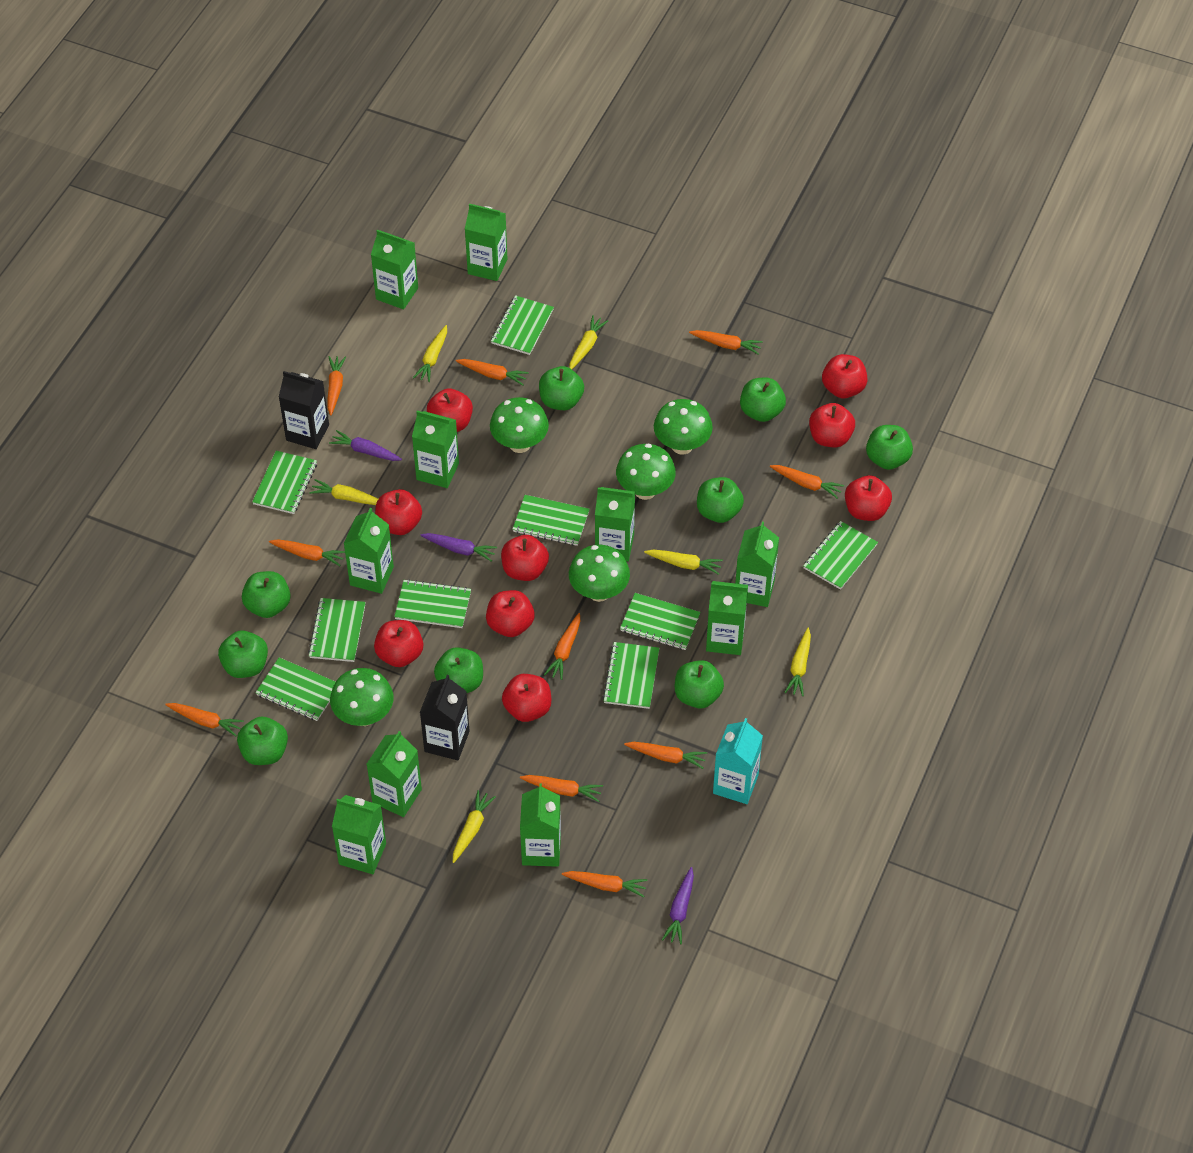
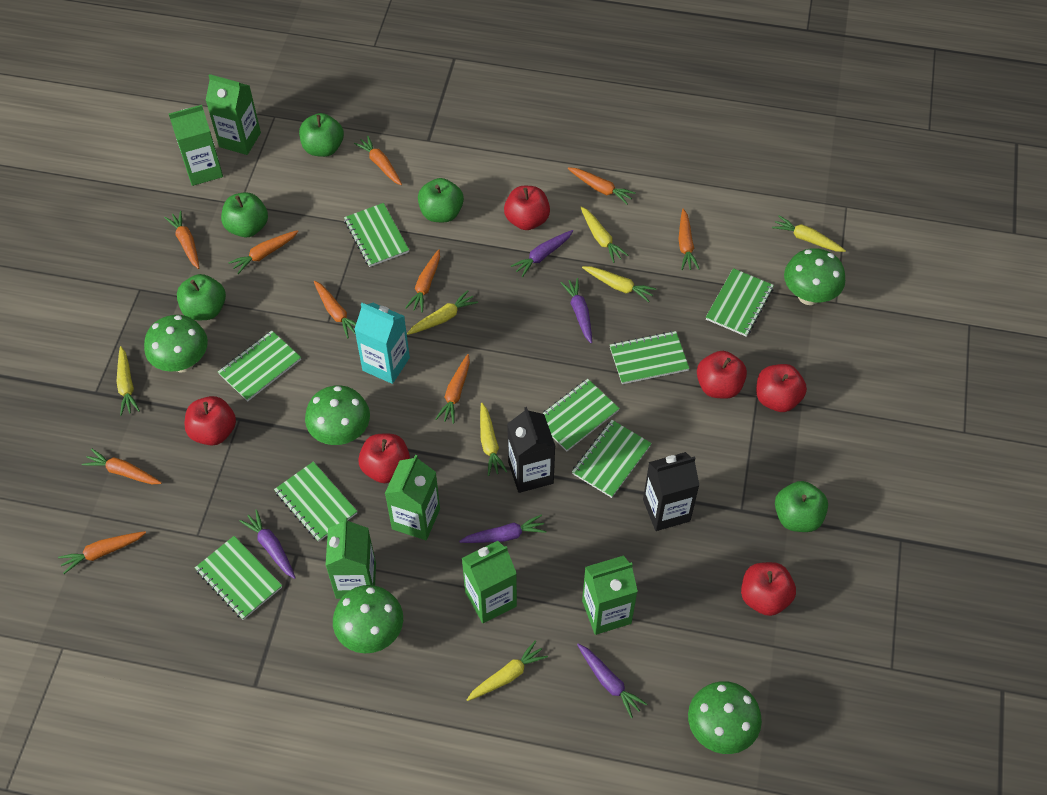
green apple: [218,630,268,678] [237,717,288,765] [242,571,291,618] [434,647,483,693] [539,366,584,410] [675,660,724,708] [697,477,744,523] [740,378,786,422] [866,425,913,470] = 9 -> [177,274,226,320] [221,192,268,237] [299,113,344,157] [418,178,464,222] [775,481,828,532] = 5
green carton: [332,795,386,874] [344,508,394,594] [367,731,422,817] [371,230,418,309] [412,411,459,488] [465,204,508,281] [520,784,561,867] [595,487,635,561] [706,581,748,655] [735,522,779,607] = 10 -> [169,105,223,186] [205,74,261,155] [325,518,376,599] [385,455,440,540] [462,541,517,623] [582,556,638,635] = 6
green notebook: [252,451,317,514] [255,657,335,721] [308,598,366,662] [394,579,471,628] [491,295,554,355] [512,495,590,546] [603,642,659,709] [620,593,700,650] [803,521,878,590] = 9 -> [195,536,282,620] [218,330,301,401] [274,462,358,542] [344,203,409,267] [542,379,620,451] [572,420,652,498] [610,331,689,384] [706,268,774,337] = 8
purple carrot: [329,430,402,461] [421,533,497,562] [662,867,694,945] = 3 -> [240,509,296,579] [459,515,546,543] [511,230,573,277] [560,278,592,343] [577,644,647,718] = 5
red apple: [374,620,423,667] [375,489,422,535] [427,388,473,432] [486,590,535,637] [501,535,549,581] [502,674,551,722] [809,403,855,447] [822,354,868,398] [845,475,892,521] = 9 -> [185,396,236,446] [358,434,410,483] [504,186,550,230] [697,351,747,399] [741,562,796,616] [756,364,807,412] = 6
yellow carrot: [309,479,378,505] [413,325,447,382] [453,790,496,863] [569,315,608,369] [644,550,723,575] [784,628,811,696] = 6 -> [116,346,140,416] [407,290,478,335] [467,641,548,701] [480,403,507,476] [580,206,628,263] [582,266,656,302] [772,215,846,252] = 7

